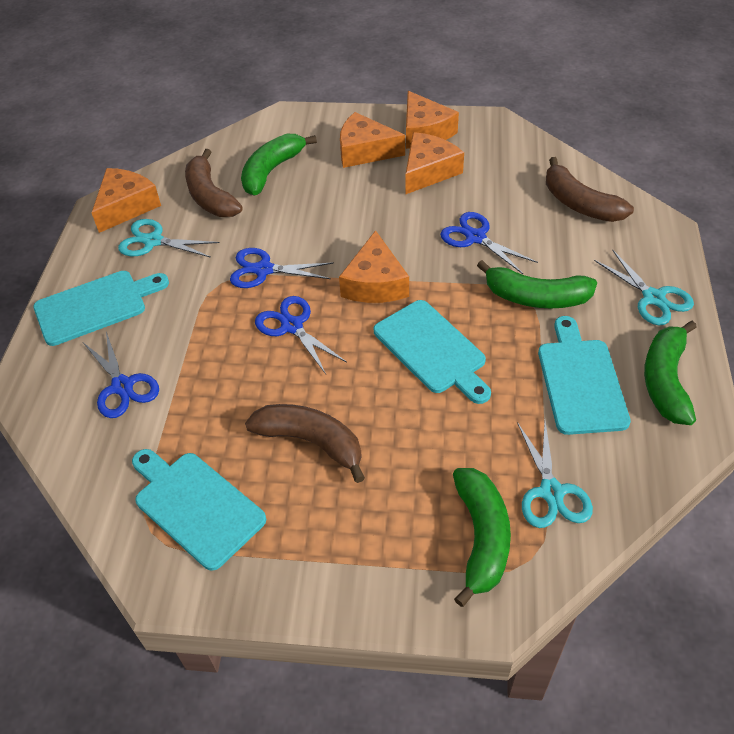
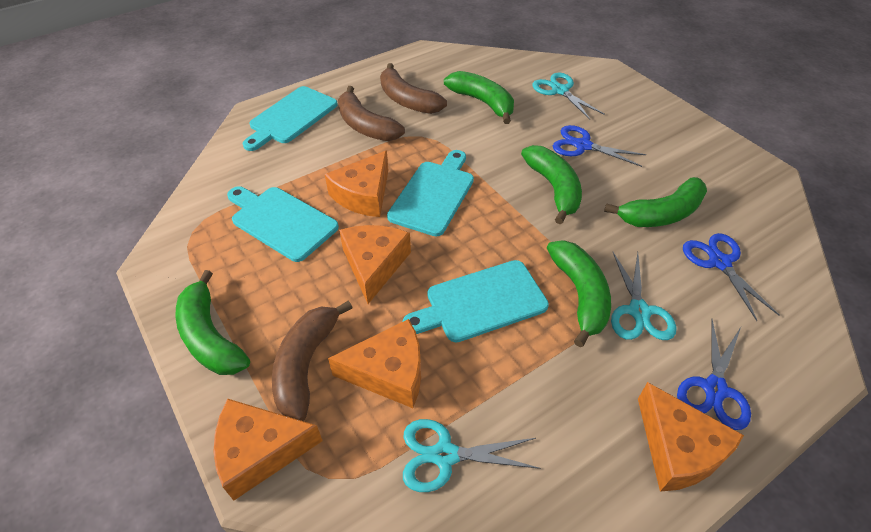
blue scissors: [84,332,159,418] [230,248,334,288] [255,296,347,374] [440,212,538,274] = 4 -> [553,125,646,167] [677,320,751,430] [683,233,779,321] = 3
green banana: [241,134,317,195] [453,468,511,607] [477,260,597,309] [644,321,697,425] = 4 -> [175,270,250,375] [444,71,514,124] [521,145,582,224] [547,240,611,347] [604,177,707,227] = 5

